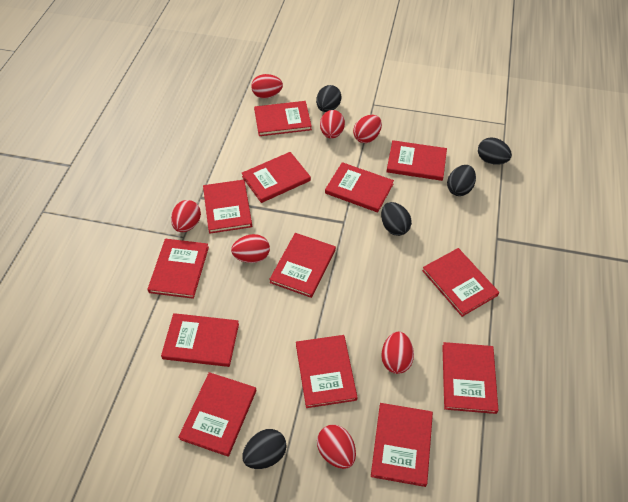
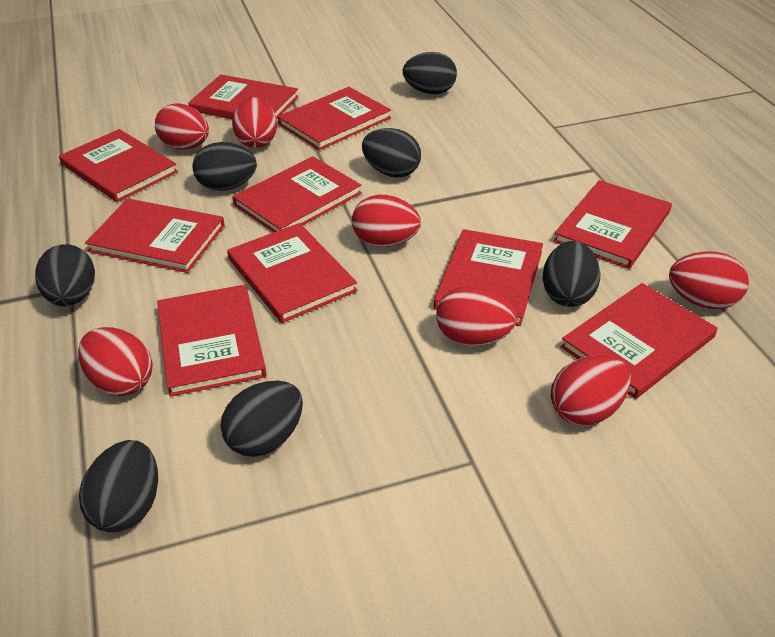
black egg: [242,429,287,469] [316,85,342,112] [381,202,412,236] [447,165,476,196] [478,137,512,165] = 5 -> [35,244,95,306] [79,440,158,532] [192,142,257,191] [220,381,303,457] [362,128,421,178] [402,52,457,94] [542,241,600,307] = 7
red book: [147,239,209,299] [161,313,239,367] [178,372,256,457] [203,180,252,234] [242,152,311,203] [254,101,312,136] [269,233,336,298] [296,335,357,408] [325,162,394,212] [371,403,433,487] [387,140,447,181] [422,248,499,317] [442,342,499,414] = 13 -> [59,129,178,202] [85,198,225,273] [157,285,267,397] [188,74,299,119] [227,223,358,323] [232,156,362,232] [278,87,391,150] [434,229,543,326] [553,180,672,269] [561,283,717,399] = 10

